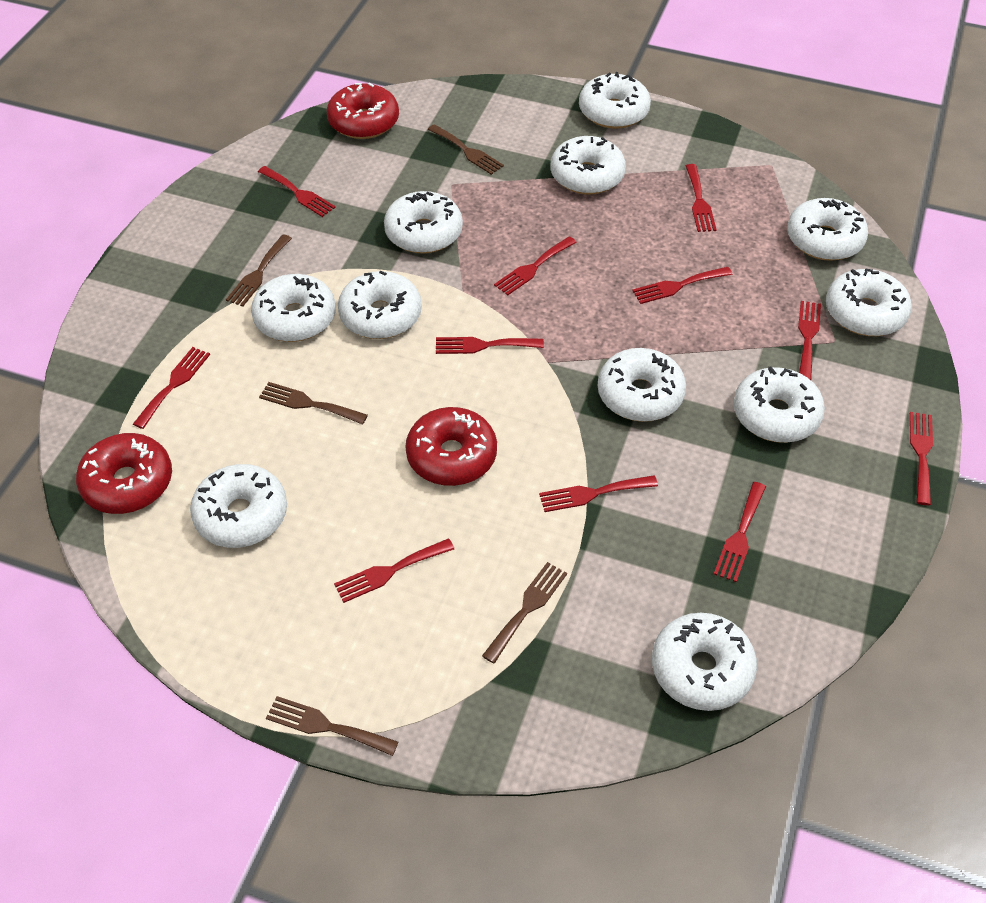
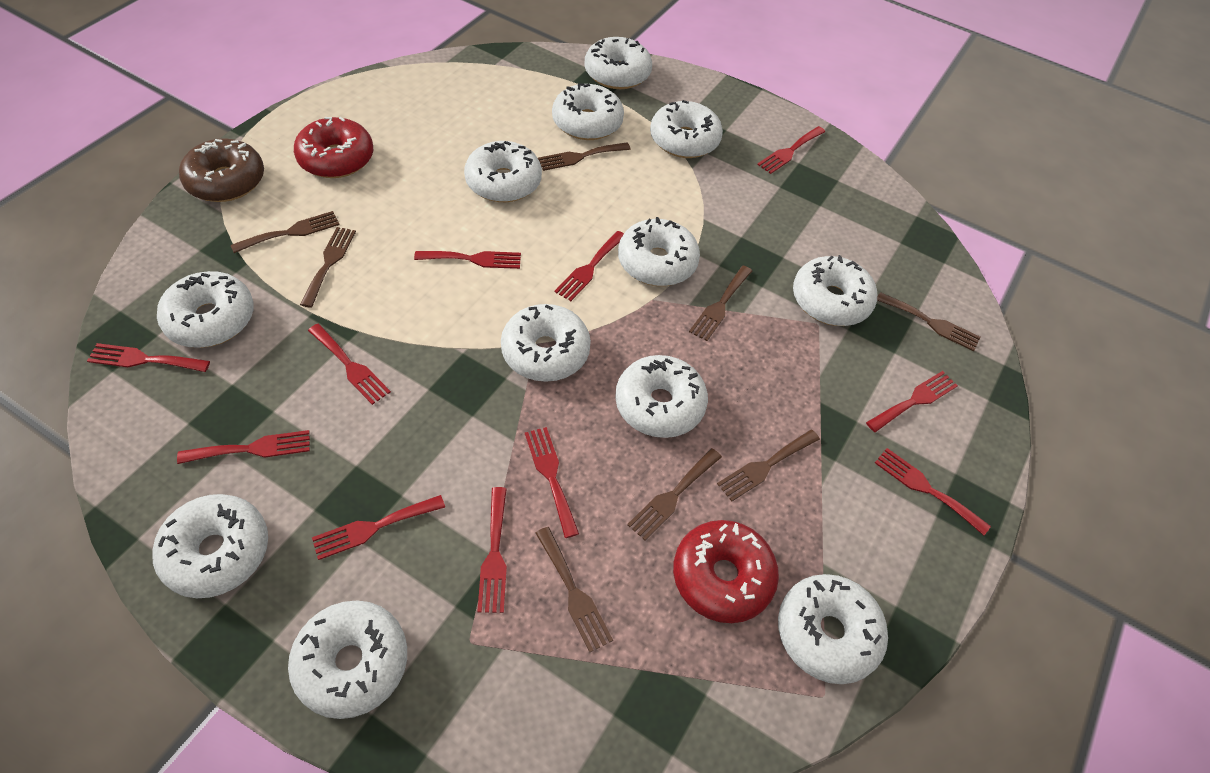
brown donut: none = 0 -> [179,138,264,202] = 1
brown fork: [226,235,292,307] [259,382,368,424] [266,696,398,756] [428,124,504,175] [482,562,567,664] = 5 -> [231,211,340,253] [300,227,356,308] [535,527,613,652] [538,142,631,171] [627,448,722,541] [689,266,752,341] [717,429,820,501] [877,292,980,351] = 8
red donut: [76,433,172,514] [327,83,399,139] [405,407,497,486] = 3 -> [294,117,373,178] [673,520,779,623] = 2
white donut: [190,464,287,548] [251,274,336,342] [338,271,422,339] [384,191,463,254] [551,136,626,195] [579,72,651,129] [597,348,686,422] [652,613,757,711] [734,367,825,443] [787,198,868,261] [826,268,912,336] = 11 -> [152,494,268,598] [157,271,254,348] [288,601,407,719] [464,141,542,202] [501,304,591,382] [552,83,624,140] [584,37,652,89] [615,355,708,438] [618,217,700,286] [650,100,723,158] [778,574,888,684] [793,255,877,326] = 12

